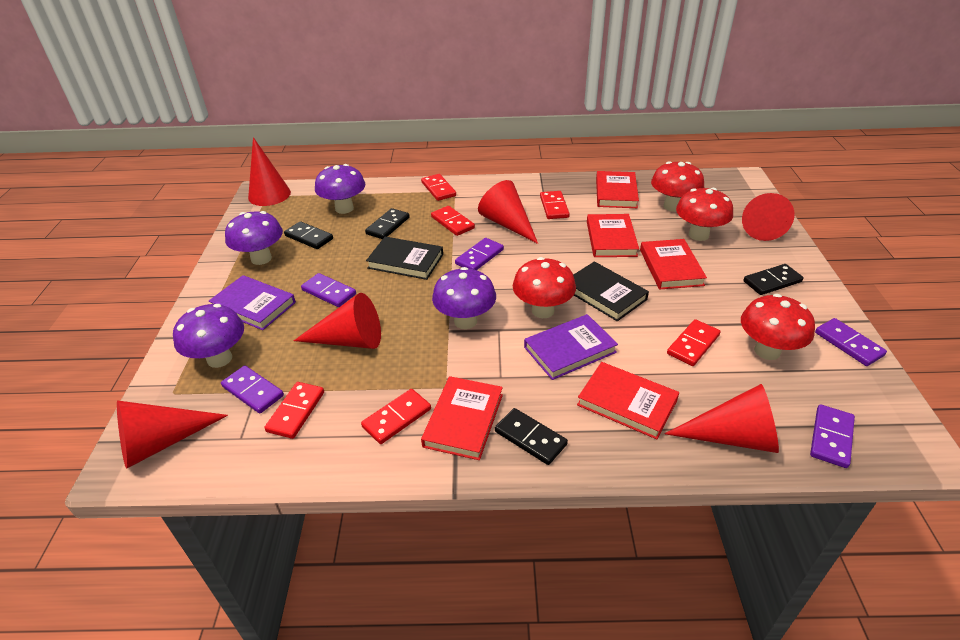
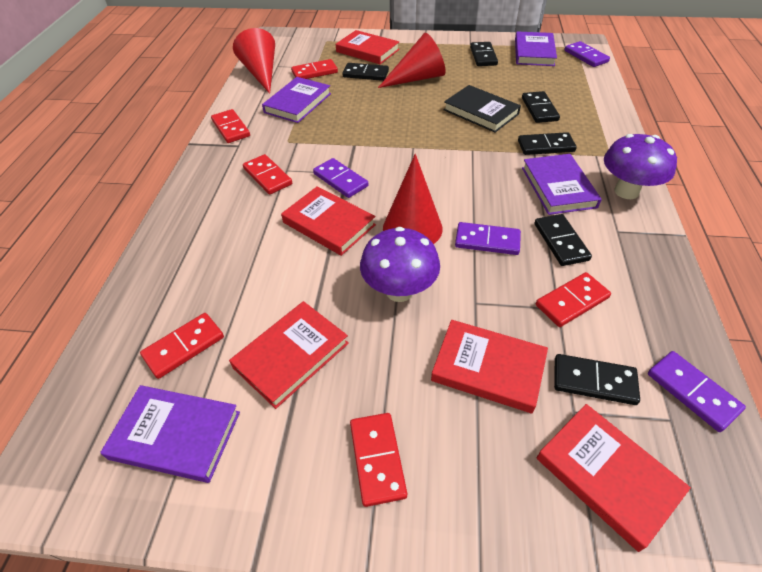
black book: [366,237,443,280] [573,261,649,321] = 2 -> [444,85,521,133] = 1
black domino: [284,221,333,249] [365,208,410,239] [495,408,568,465] [743,264,804,295] = 4 -> [342,63,389,81] [470,42,498,66] [518,132,577,155] [522,91,560,123] [535,214,592,266] [554,354,640,405] = 6
purple book: [209,275,296,330] [524,314,618,380] = 2 -> [100,385,240,483] [262,77,331,123] [515,31,557,66] [522,154,602,215] = 4
purple domino: [221,366,284,414] [301,273,356,307] [455,238,504,270] [810,404,855,468] [815,318,887,366] = 5 -> [313,158,368,198] [455,222,521,255] [564,41,610,67] [648,351,746,432] = 4
purple mushroom: [173,304,244,368] [225,211,283,265] [315,164,365,214] [432,267,496,329] = 4 -> [360,227,440,302] [604,134,677,199] = 2
red cone: [117,400,228,469] [248,137,291,206] [294,293,381,349] [478,180,538,244] [664,384,779,453] [742,193,794,241] = 6 -> [233,28,275,94] [378,33,445,88] [383,154,443,244] = 3
red mushroom: [513,257,576,318] [651,161,704,212] [676,188,733,241] [741,294,815,360] = 4 -> none = 0

